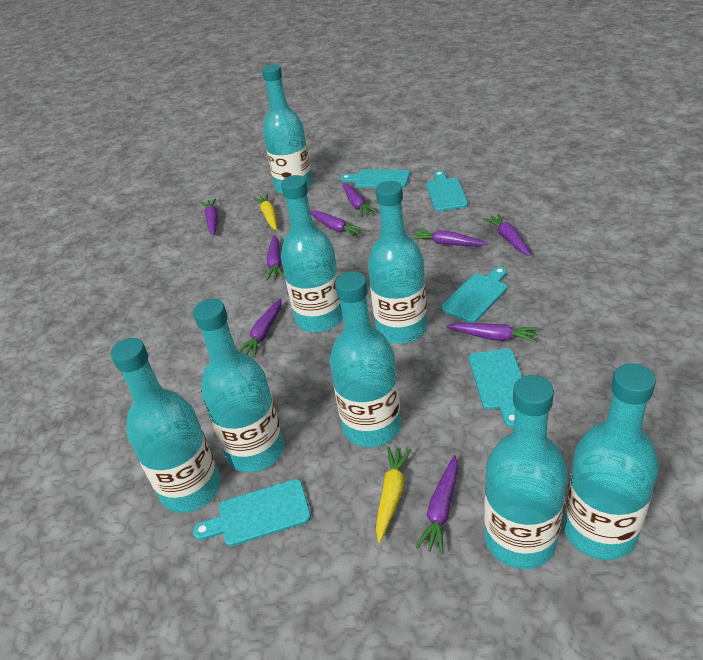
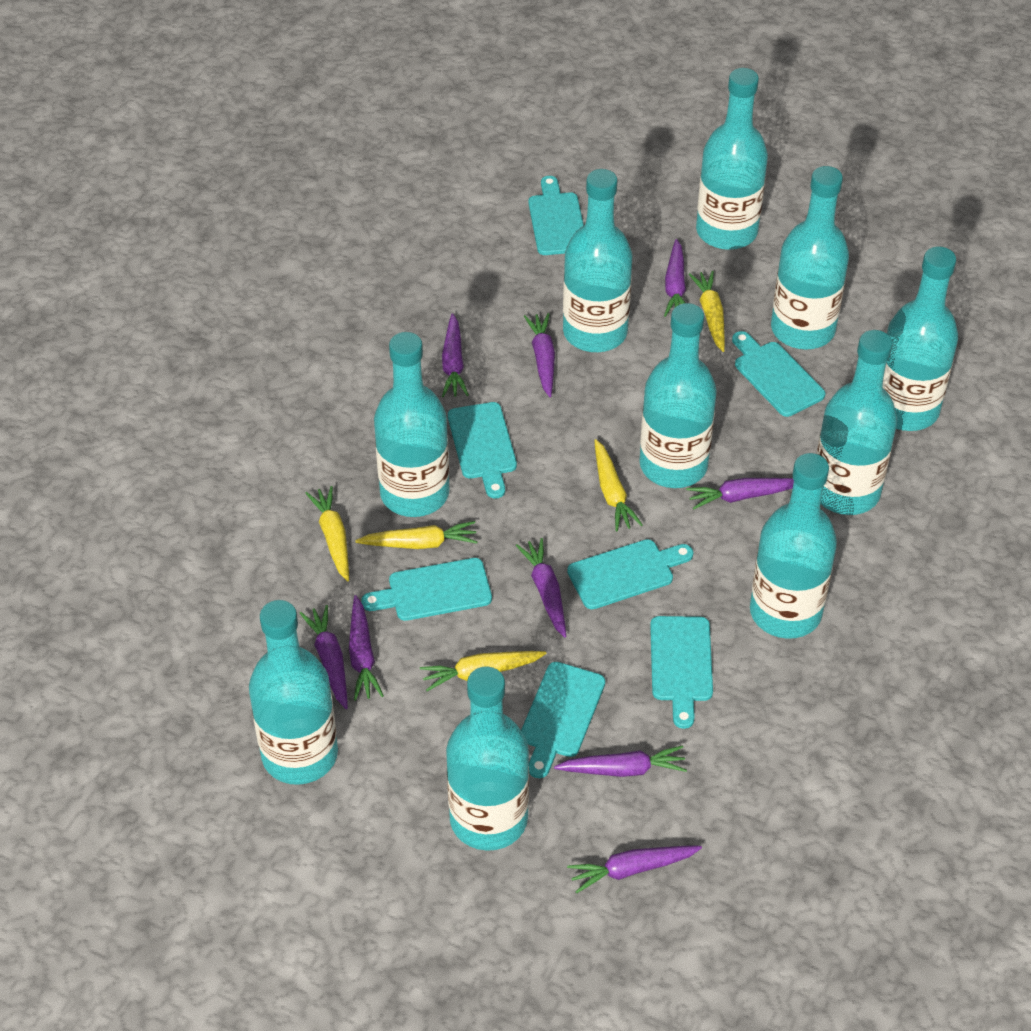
turquoise bottle: [111,338,221,513] [193,299,284,472] [262,64,313,194] [281,175,343,333] [330,272,401,447] [368,181,427,344] [484,375,568,569] [563,363,659,560] = 8 -> [249,600,338,785] [374,332,449,517] [446,667,529,851] [563,169,632,352] [639,303,717,488] [696,68,768,250] [750,453,837,639] [771,166,849,350] [816,330,897,515] [883,246,958,431] = 10
turquoise cutting board: [193,479,311,546] [341,169,410,188] [426,171,468,211] [441,267,507,323] [469,349,522,428] = 5 -> [361,558,492,621] [448,402,517,498] [521,662,605,778] [528,176,584,255] [567,539,694,609] [650,616,713,729] [732,331,825,417] = 7
yellow carrot: [253,194,277,230] [376,446,412,543] = 2 -> [306,486,349,581] [355,521,478,549] [420,651,547,691] [594,439,643,531] [689,271,725,352] = 5

